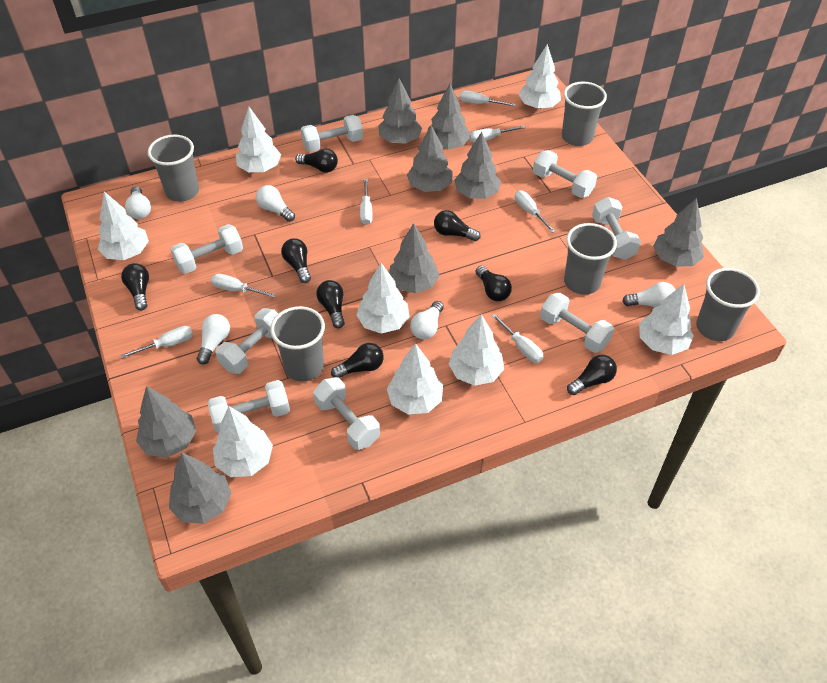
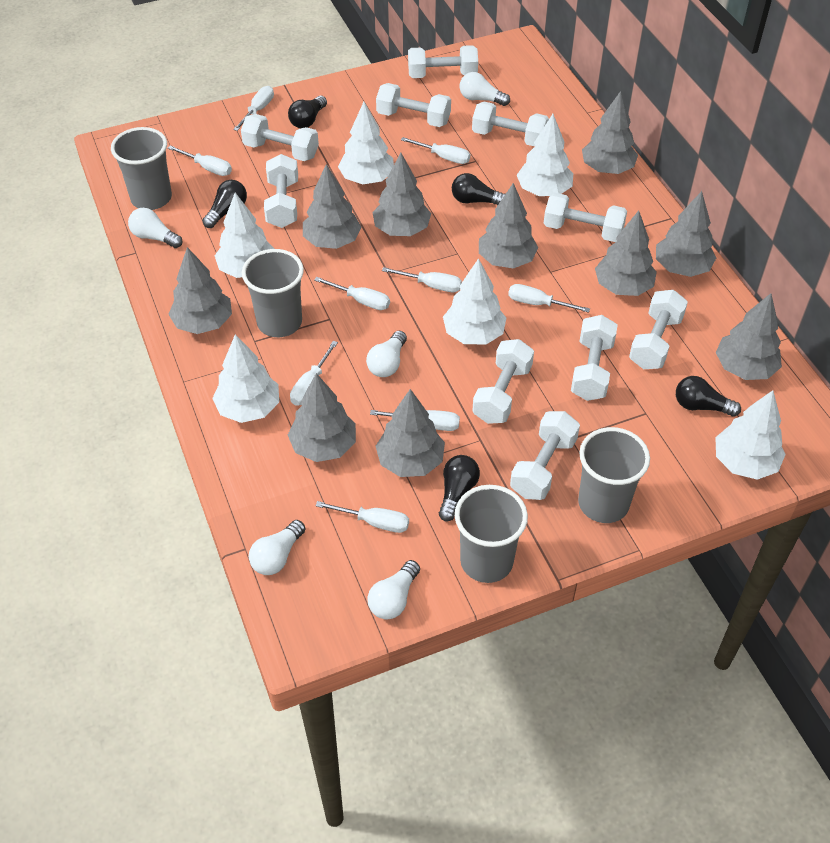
black light bulb: [121,263,149,311] [281,238,311,283] [295,148,338,173] [316,280,345,328] [331,343,384,378] [434,210,481,241] [476,265,512,301] [567,355,617,395] = 8 -> [202,180,247,228] [288,96,327,129] [439,455,480,522] [452,173,505,205] [676,376,741,416] = 5
grey cup: [148,134,199,202] [270,306,325,382] [562,81,607,146] [564,223,617,295] [696,268,760,341] = 5 -> [111,127,172,210] [242,249,304,337] [455,485,528,583] [578,427,650,523] = 4
grey tree: [136,386,196,458] [169,453,231,524] [378,79,422,144] [389,223,440,293] [407,125,453,192] [427,84,470,149] [454,132,501,199] [653,198,704,267] = 8 -> [168,247,232,334] [288,373,356,462] [303,164,361,249] [373,153,431,236] [376,389,445,477] [479,183,538,268] [582,91,638,174] [595,211,657,296] [656,191,716,277] [716,293,782,380] = 10
white dumbbell: [170,224,243,274] [207,380,290,433] [215,308,278,374] [301,115,363,152] [313,377,380,450] [533,150,597,198] [540,292,614,353] [592,197,641,260] = 8 -> [241,114,319,161] [264,154,298,228] [376,83,451,127] [408,45,478,78] [472,102,549,146] [472,339,534,424] [510,411,580,500] [544,193,627,242] [571,315,618,401] [629,290,688,369] = 10
white screwdriver: [121,326,193,359] [211,274,276,298] [360,179,373,225] [460,90,516,106] [469,125,526,143] [492,314,544,363] [515,190,556,233] = 7 -> [168,145,232,176] [233,86,274,131] [290,341,338,406] [314,277,390,310] [315,501,409,533] [370,410,460,431] [382,267,462,292] [401,137,470,164] [508,284,590,313] = 9
white tree: [98,192,149,260] [213,406,273,477] [236,107,281,172] [356,263,410,334] [387,343,443,415] [449,314,504,386] [519,44,561,109] [639,284,694,355] = 8 -> [212,334,279,423] [215,193,275,278] [338,102,394,184] [443,258,506,344] [517,114,573,196] [715,390,786,480] = 6

